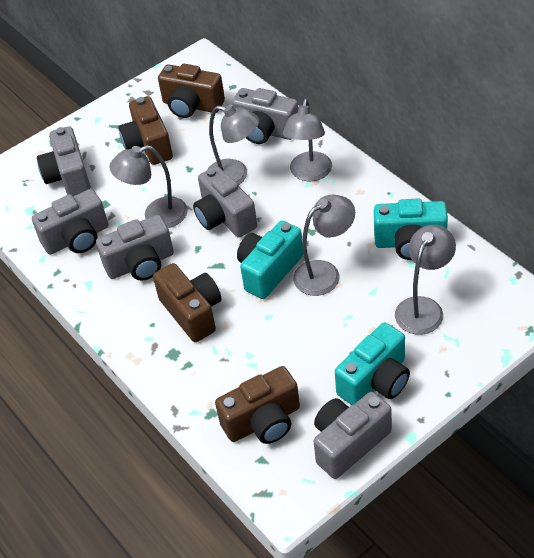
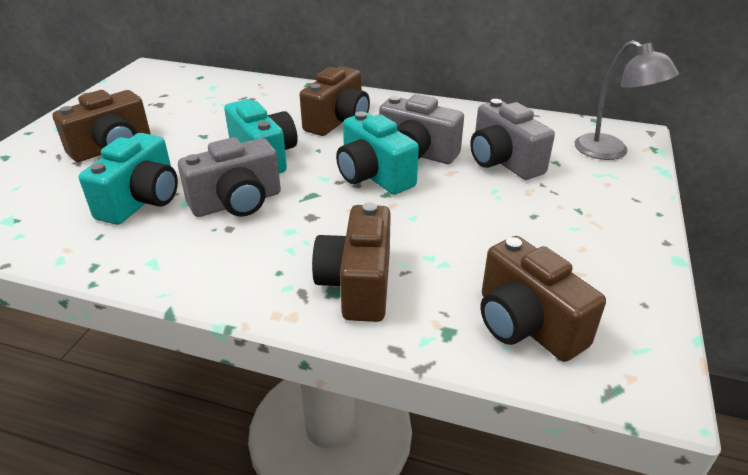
grey camera: [32,189,108,255] [37,126,91,196] [96,215,174,281] [193,166,257,238] [232,88,298,144] [314,392,392,479] = 6 -> [178,137,281,217] [379,94,464,164] [470,99,555,180] = 3
grey lamp: [109,145,188,228] [207,105,259,185] [283,99,332,181] [293,195,355,296] [395,225,456,335] = 5 -> [575,40,679,160] = 1

